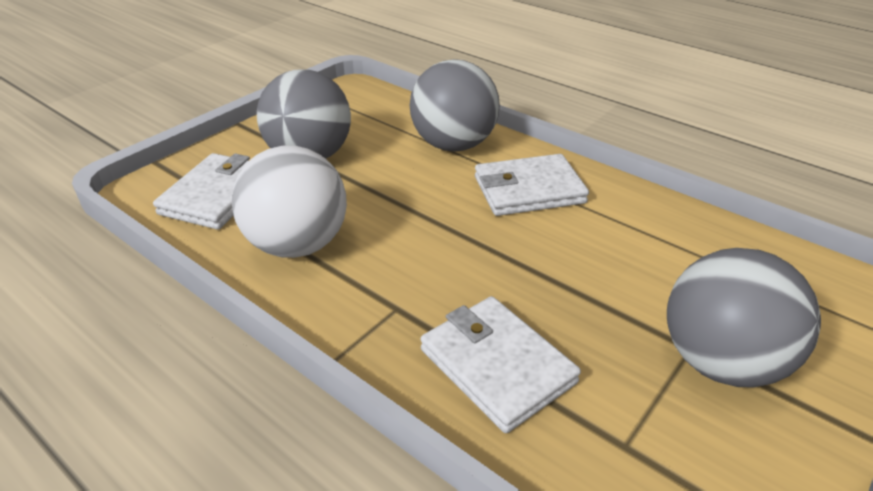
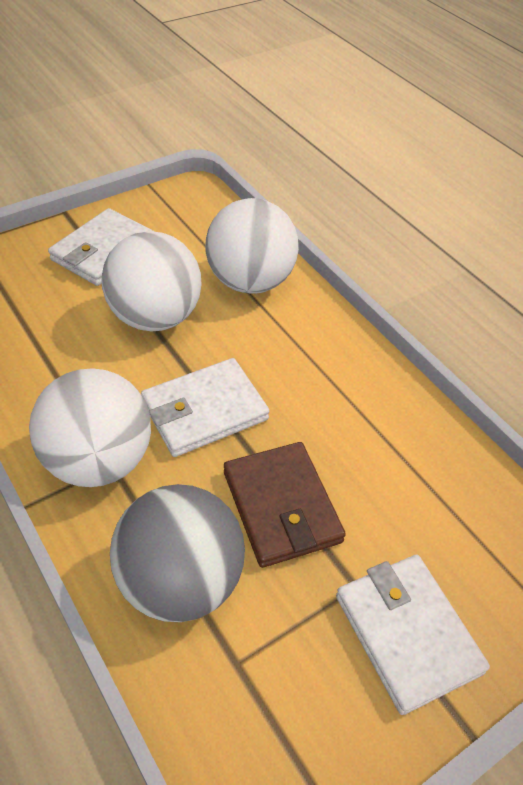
brown wallet: none = 0 -> [224,442,346,568] = 1
grey ball: [257,70,351,159] [410,59,500,152] [667,248,821,388] = 3 -> [110,484,245,622] = 1
white ball: [231,146,347,258] = 1 -> [29,368,151,487] [101,231,202,331] [206,198,299,294] = 3

